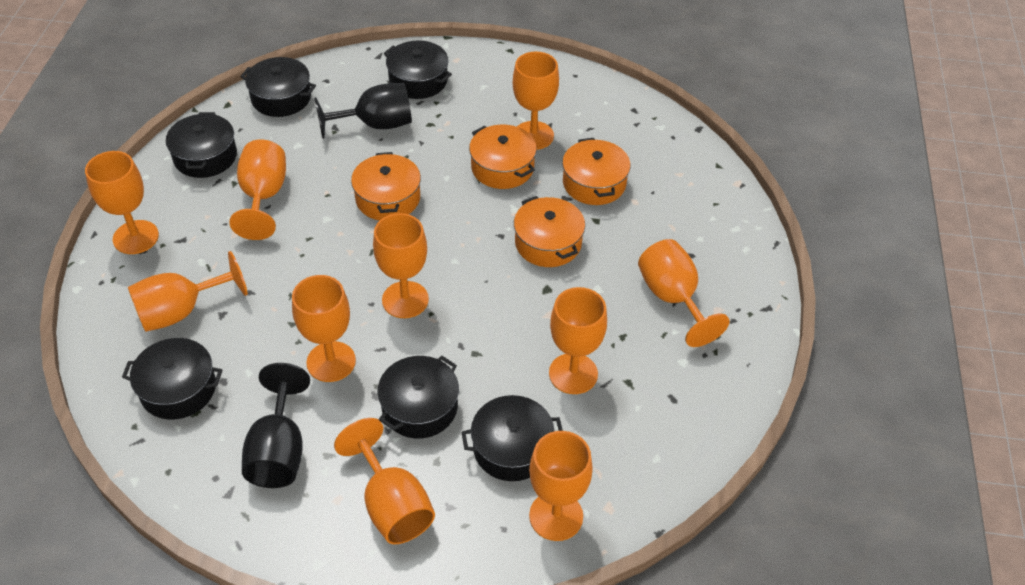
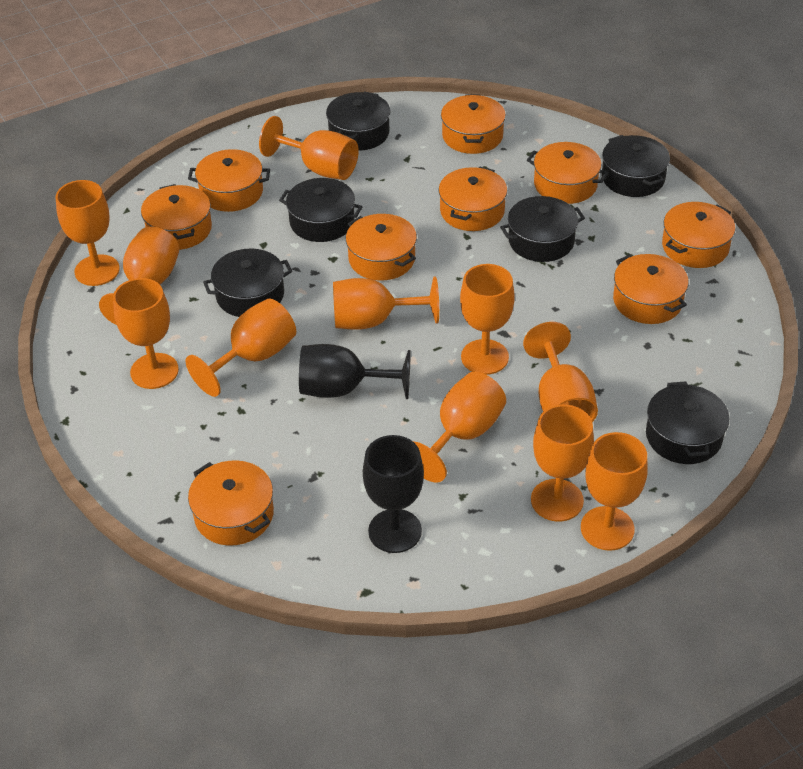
orange goblet: [85,151,159,254] [128,251,248,332] [229,140,286,240] [292,275,356,382] [334,418,435,544] [373,213,429,318] [513,51,559,150] [529,431,593,541] [549,287,607,394] [638,239,730,347] = 10 -> [56,180,120,286] [99,227,179,325] [113,278,179,389] [186,298,296,397] [259,116,359,180] [333,276,439,330] [413,372,506,483] [460,264,515,375] [523,322,598,422] [531,404,594,522] [581,432,648,551] = 11
orange pot: [351,152,421,220] [469,125,537,189] [514,196,585,267] [562,138,630,205] = 4 -> [141,184,212,250] [188,149,270,212] [188,460,274,546] [346,214,417,281] [439,166,507,231] [441,95,506,154] [527,142,608,204] [613,254,689,324] [662,202,736,268] = 9

